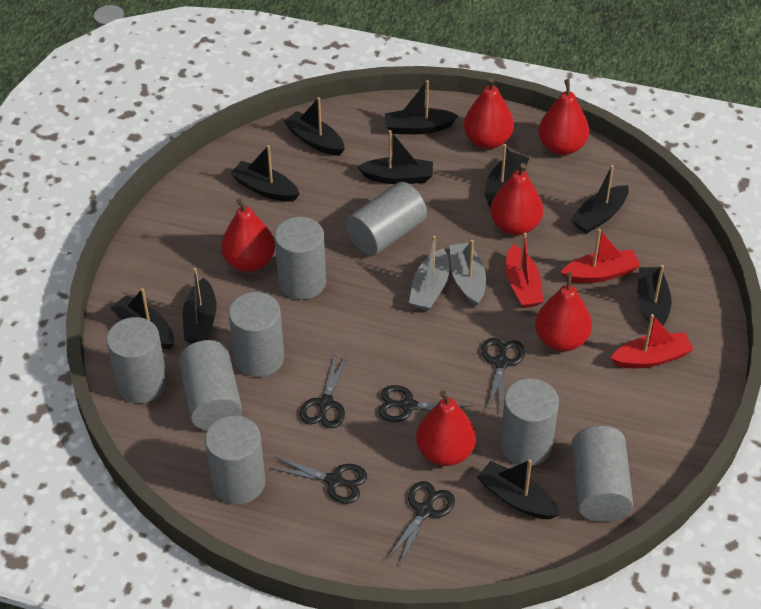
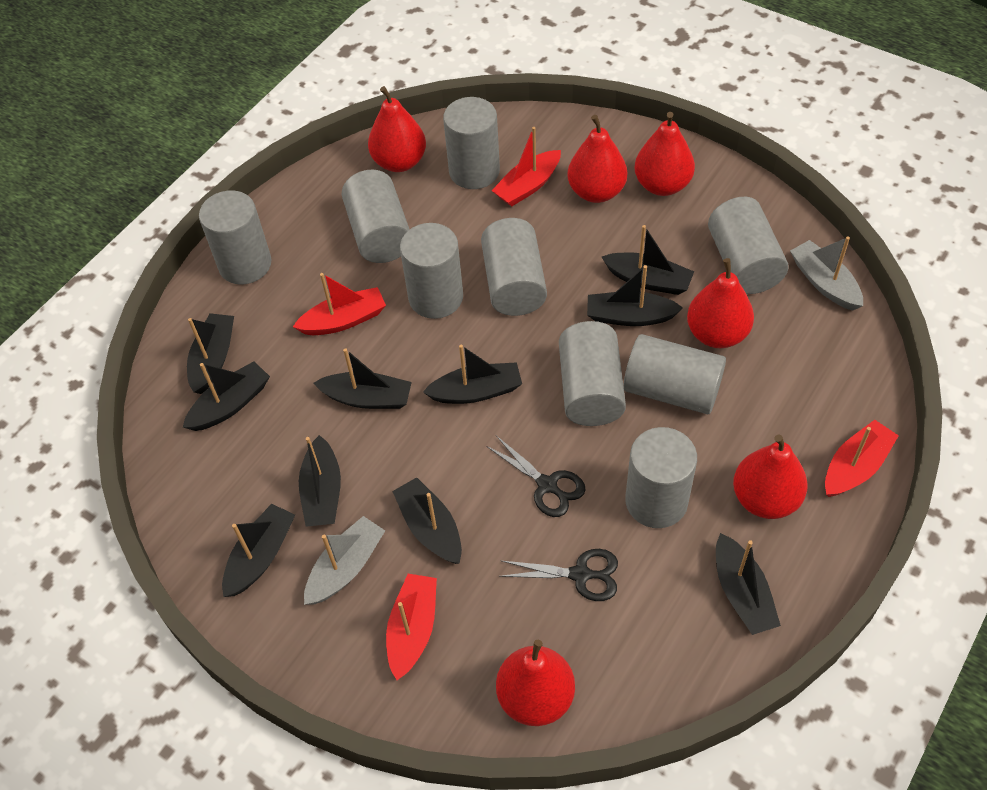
black scissors: [270,457,367,504] [300,355,347,428] [378,385,473,422] [387,481,455,565] [481,338,525,413] = 5 -> [486,436,586,517] [499,549,618,601] = 2
grey cylinder: [106,317,168,403] [178,340,242,430] [205,415,266,505] [229,292,284,377] [275,217,326,300] [346,182,427,256] [500,378,559,466] [572,426,633,522] = 8 -> [199,190,271,284] [342,170,410,263] [400,223,463,319] [443,97,500,189] [481,218,547,316] [559,321,626,426] [624,334,726,414] [625,427,697,528] [708,197,788,294] = 9
red boat: [506,233,544,308] [560,229,640,283] [611,314,694,368] = 3 -> [293,273,386,335] [386,574,437,680] [491,127,561,206] [825,420,899,497] = 4

